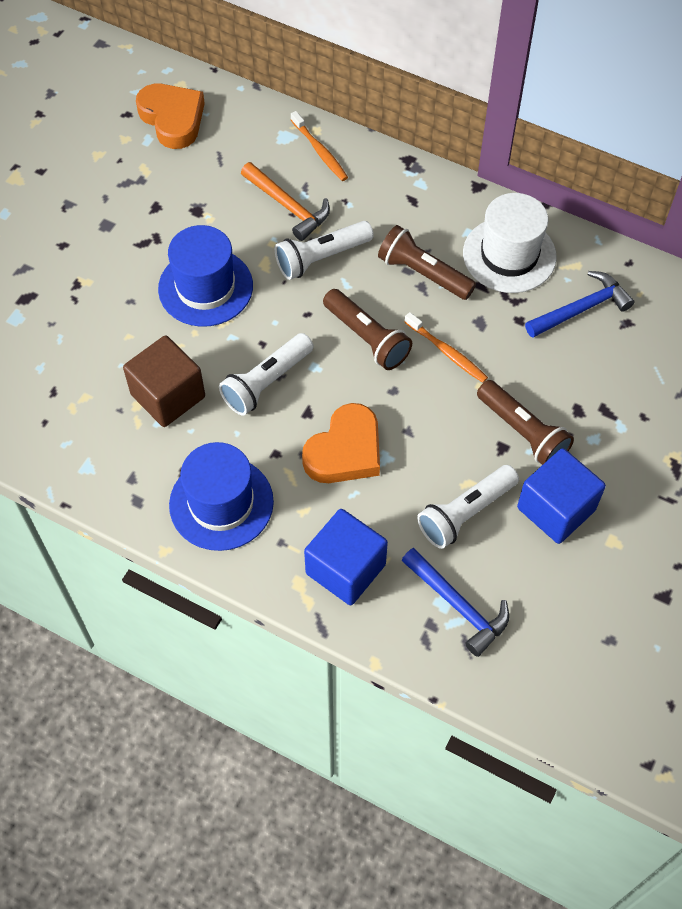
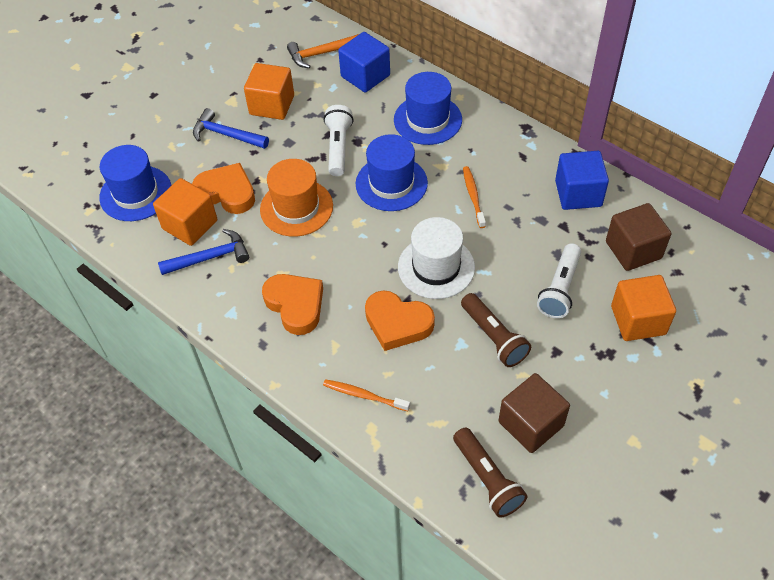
blue hat: [158,225,253,327] [169,442,274,551] = 2 -> [99,145,172,221] [356,134,428,211] [394,72,462,145] = 3
brown cube: [123,335,205,427] = 1 -> [499,373,570,453] [606,203,671,271] = 2
brown flashlight: [323,289,412,370] [378,225,476,300] [477,380,574,465] = 3 -> [453,427,528,518] [461,293,531,367] = 2
orange cube: none = 0 -> [153,178,217,246] [244,63,294,120] [611,275,676,341] = 3
orange hat: none = 0 -> [260,159,333,237] = 1
orange heart: [136,84,205,149] [302,403,380,483] = 2 -> [192,163,255,214] [262,274,323,335] [365,290,435,351] = 3
white flashlight: [219,333,314,416] [275,221,374,280] [417,465,519,549] = 3 -> [323,105,353,176] [537,243,581,318] = 2

